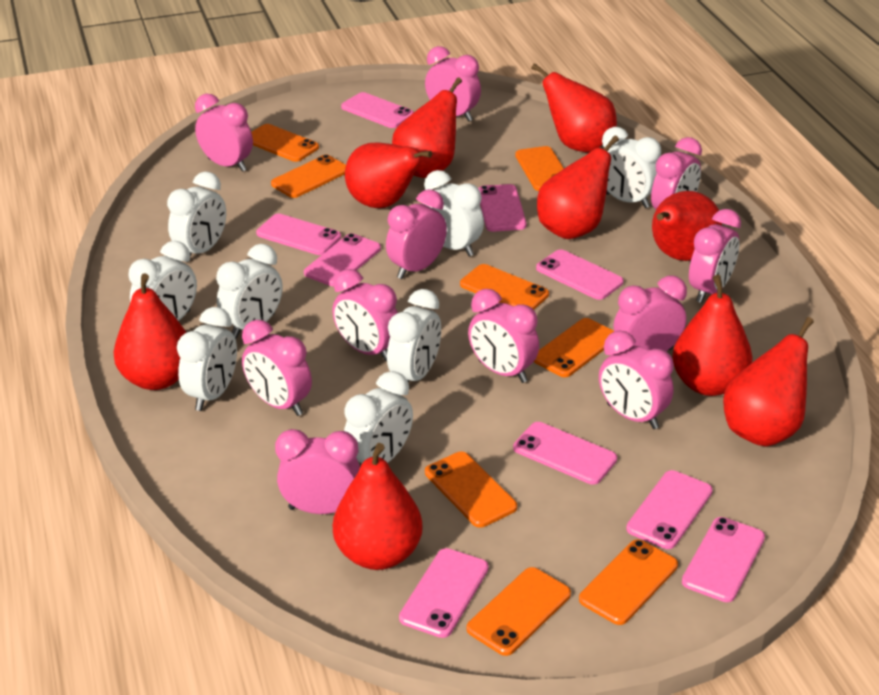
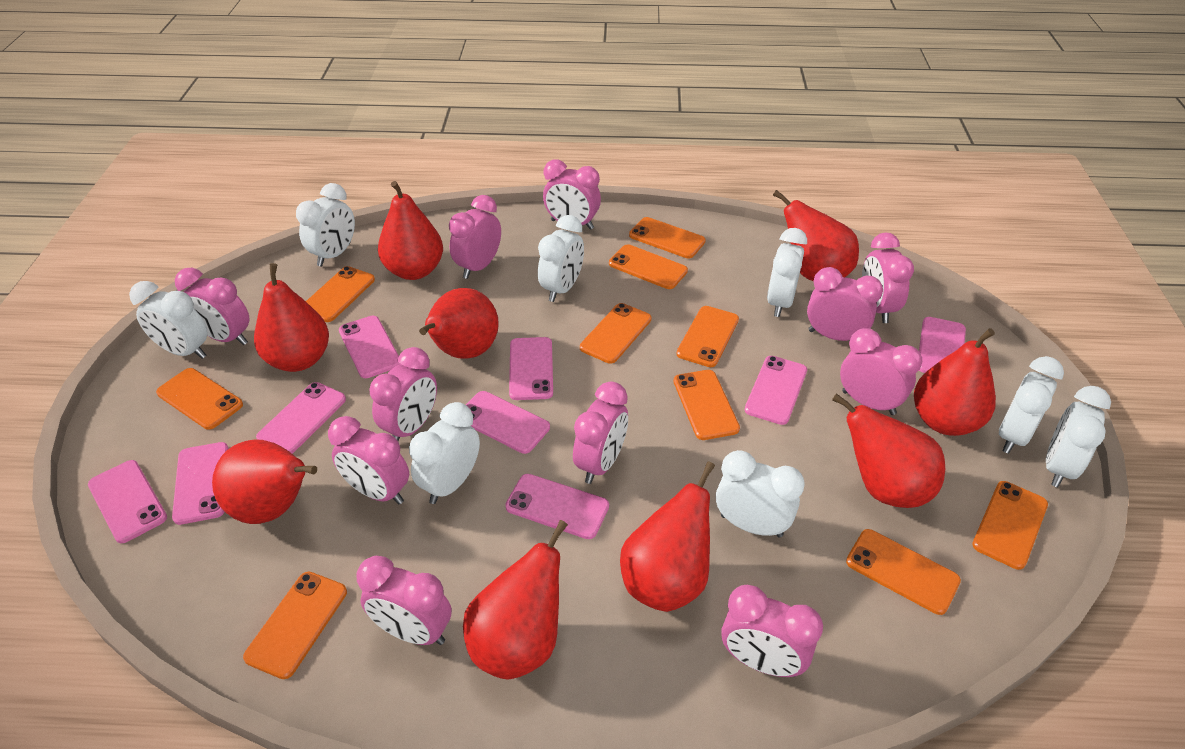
orange phone: [251,124,319,162] [271,155,346,198] [425,452,517,528] [460,264,549,309] [467,567,571,656] [515,146,564,191] [534,318,614,377] [579,540,678,625] = 8 -> [156,368,243,430] [243,572,347,679] [306,266,375,322] [580,303,651,364] [609,244,688,289] [629,217,706,258] [674,370,740,440] [677,306,739,367] [846,529,961,615] [972,481,1048,570] = 10

